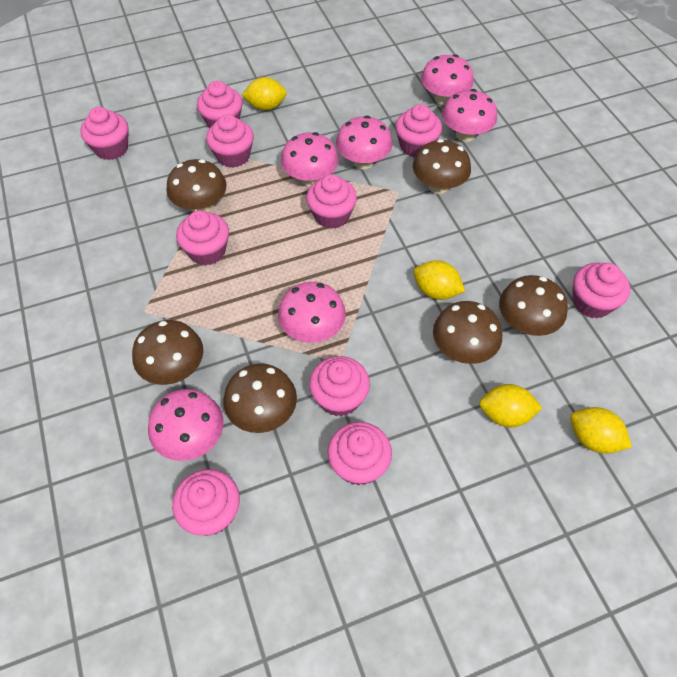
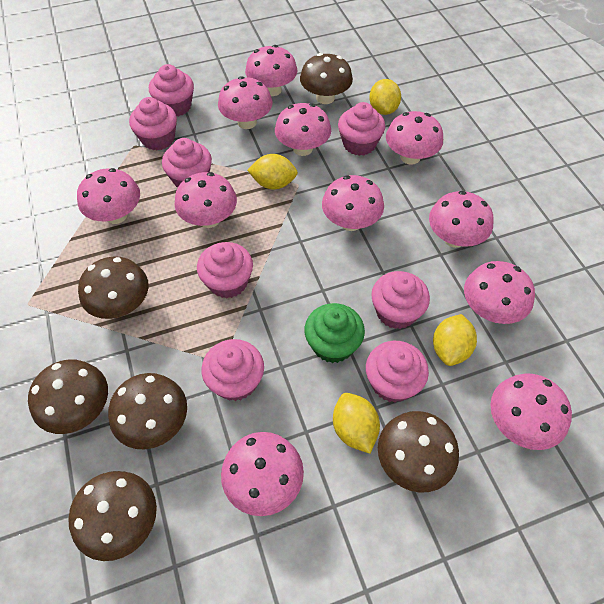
green cupcake: none = 0 -> [305,303,365,363] = 1
pink cupcake: [80,107,129,160] [172,469,240,536] [176,210,229,265] [197,81,243,129] [206,114,254,168] [306,174,357,229] [309,356,370,417] [328,422,392,486] [395,104,442,157] [573,263,630,318] = 10 -> [129,97,177,150] [149,64,194,116] [162,138,212,187] [197,242,253,298] [202,339,264,401] [338,102,385,156] [366,341,429,402] [371,271,430,329] = 8
pink mushroom: [148,389,224,461] [278,282,346,343] [281,132,339,186] [336,115,393,169] [421,54,474,105] [442,89,497,142] = 6 -> [77,168,140,224] [175,172,237,228] [218,76,273,129] [221,432,304,516] [245,45,297,96] [275,103,331,156] [322,175,384,231] [386,111,443,165] [429,191,494,248] [464,261,535,324] [490,373,572,450] = 11

